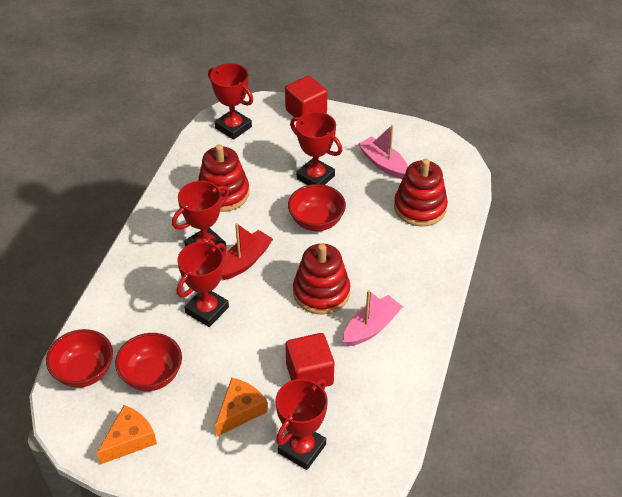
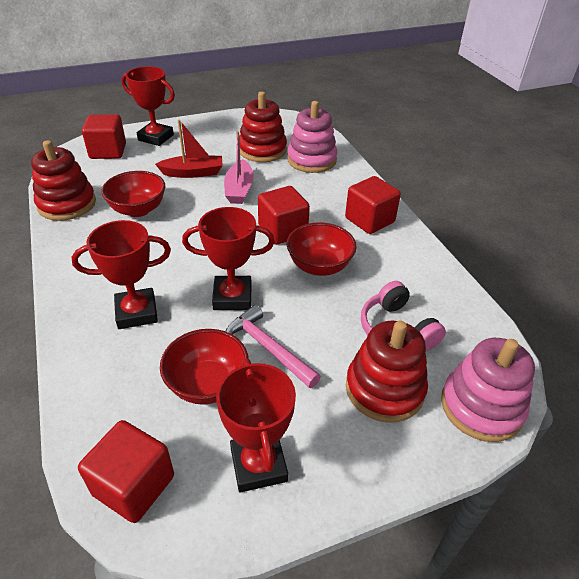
orange cheese: [97,405,157,465] [215,378,268,436] = 2 -> none = 0
pink boat: [343,290,403,346] [358,125,408,179] = 2 -> [224,131,254,204] = 1
pink hammer: none = 0 -> [226,305,321,388] = 1
pink headphones: none = 0 -> [361,281,446,351] = 1
pink stacking toy: none = 0 -> [287,101,337,173] [441,338,535,442] = 2
red cube: [285,76,327,117] [285,333,334,387] = 2 -> [78,420,174,523] [82,114,126,159] [258,186,310,245] [345,176,401,234] = 4
red trophy: [172,181,229,250] [177,242,229,327] [208,63,253,140] [275,379,328,470] [290,112,342,185] = 5 -> [72,220,171,329] [122,66,175,146] [182,207,275,310] [216,358,296,493] = 4

